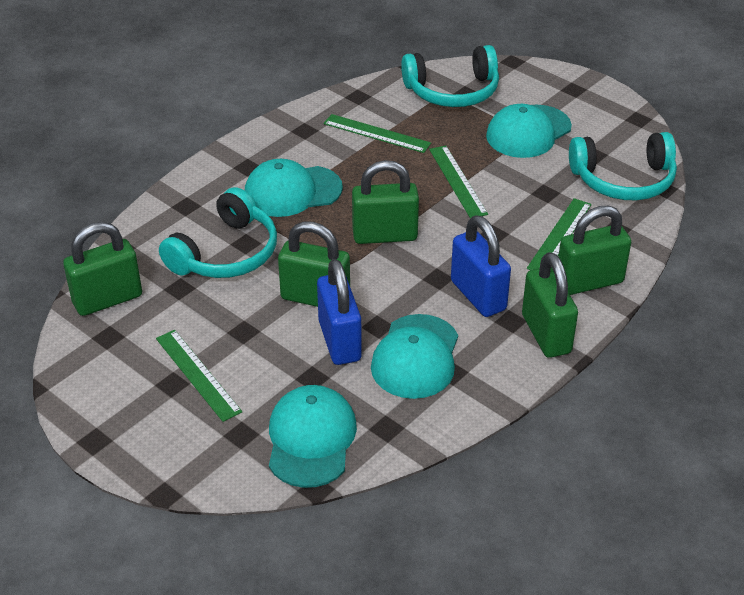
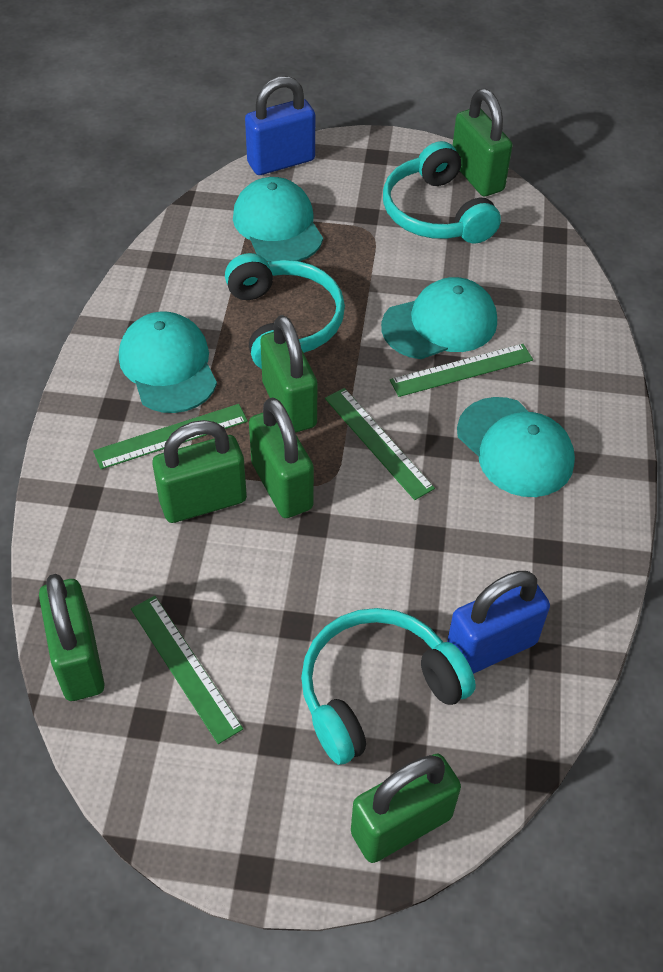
green padlock: [63,222,142,316] [278,221,350,307] [352,160,419,244] [522,252,578,358] [558,206,631,295] = 5 -> [39,574,105,701] [152,420,247,523] [249,397,314,518] [260,315,318,433] [351,754,461,863] [453,89,513,196] = 6

